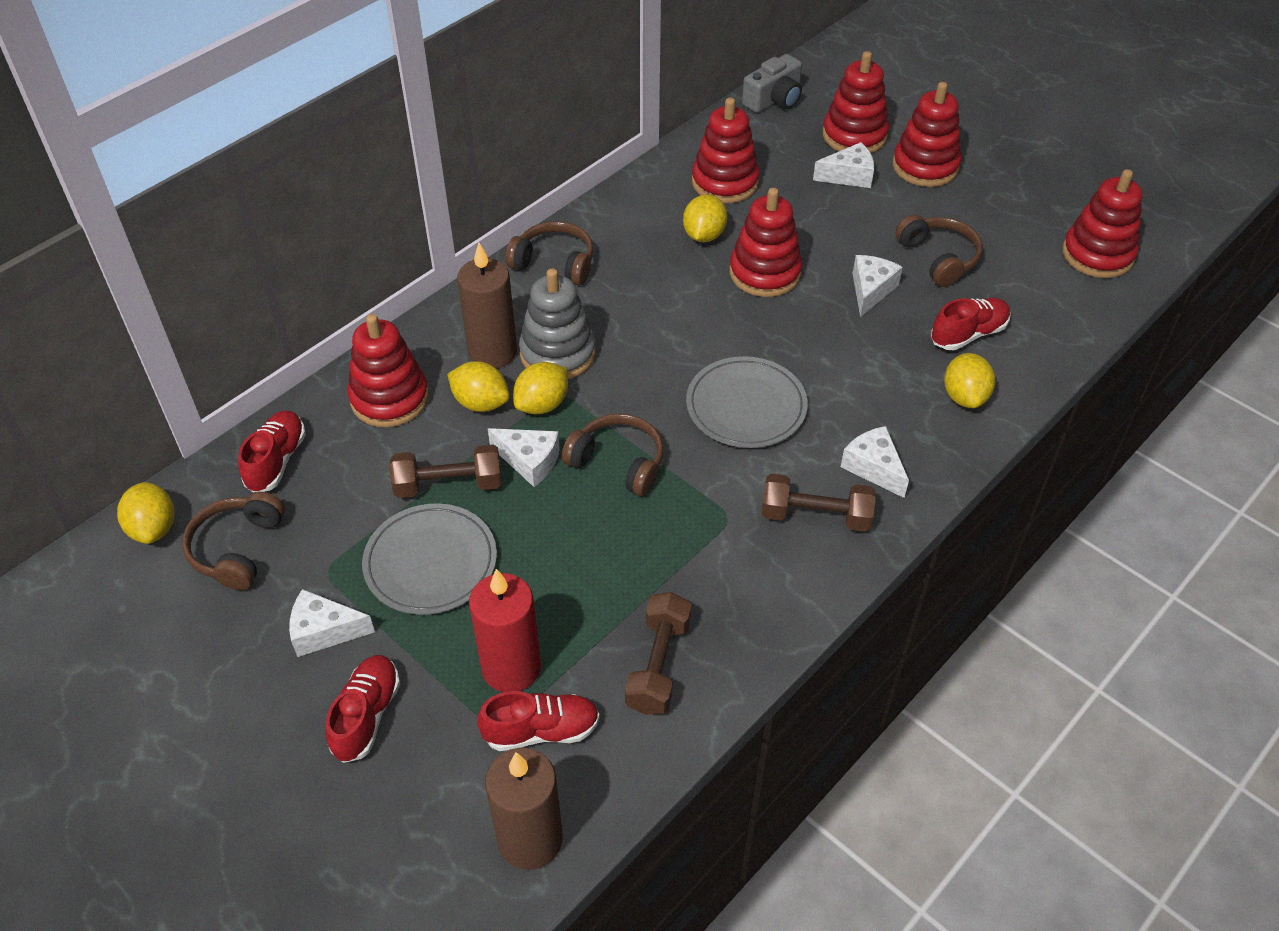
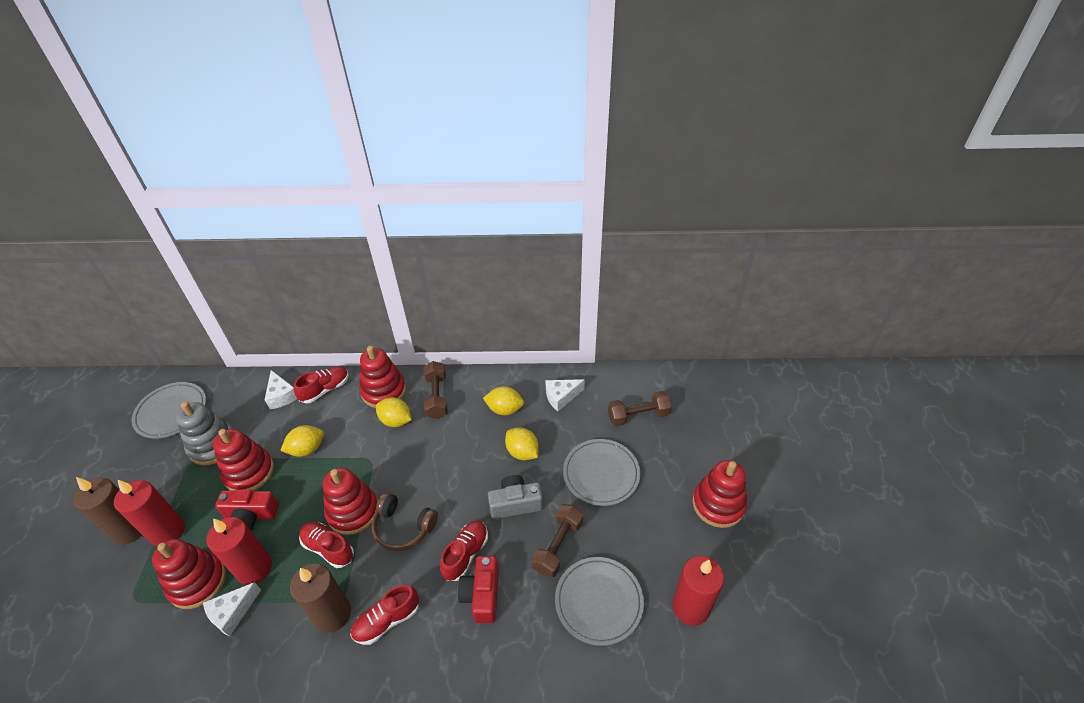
brown headphones: [182,492,285,590] [506,221,594,285] [562,413,664,496] [895,214,983,287] = 4 -> [371,492,438,551] = 1
grey plate: [362,503,497,615] [686,356,808,448] = 2 -> [131,382,206,439] [555,557,644,646] [563,439,640,506] = 3
red camera: none = 0 -> [215,489,279,530] [458,556,499,623] = 2
red candle: [469,569,541,692] = 1 -> [114,480,185,547] [207,517,272,585] [672,556,724,626] = 3
red stacking toy: [348,314,429,427] [692,98,760,203] [730,188,802,297] [823,51,889,153] [893,82,962,187] [1062,169,1143,278] = 6 -> [152,539,226,609] [213,429,274,491] [323,468,378,535] [359,346,406,408] [692,460,747,528] = 5
white cheese: [289,589,375,657] [488,428,560,487] [813,142,874,188] [841,426,909,498] [852,255,903,317] = 5 -> [203,582,261,637] [265,370,297,409] [545,379,585,412] = 3
yellow lemon: [117,482,175,544] [447,361,510,412] [513,362,568,414] [683,194,727,242] [944,353,995,408] = 5 -> [280,425,324,457] [376,397,412,427] [483,386,524,415] [505,427,539,460] = 4

